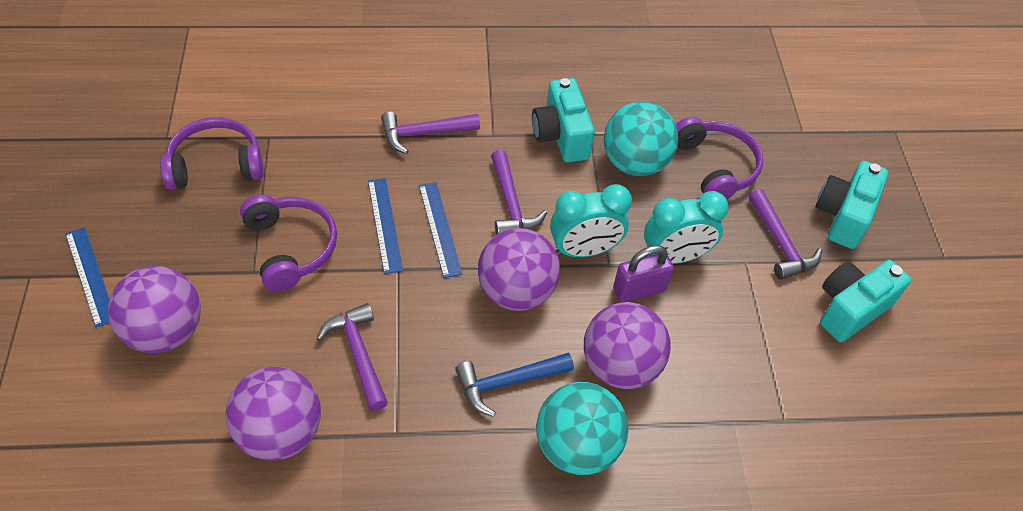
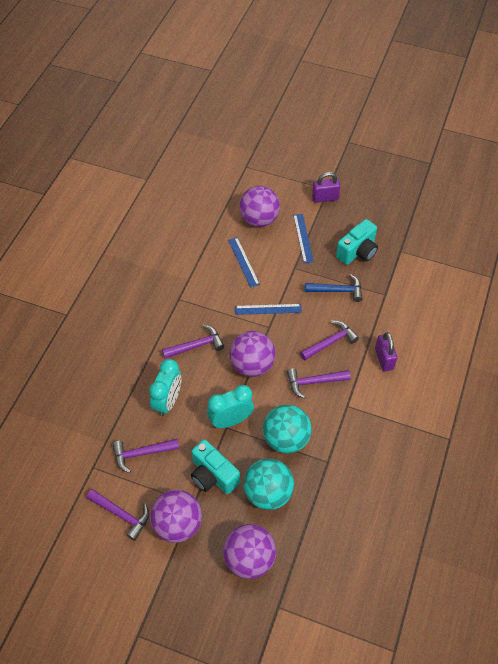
purple hammer: [317,303,388,411] [381,112,480,154] [491,150,547,235] [749,189,822,280] = 4 -> [86,489,149,541] [113,439,179,473] [162,325,224,359] [287,368,351,399] [300,321,359,360] = 5
purple headphones: [160,117,264,190] [240,195,337,292] [676,116,763,199] = 3 -> none = 0
purple padlock: [613,245,674,302] = 1 -> [312,172,341,203] [375,332,397,371] = 2
turquoise camera: [532,78,595,163] [816,161,888,249] [820,260,911,342] = 3 -> [191,439,240,494] [336,219,378,265] = 2

